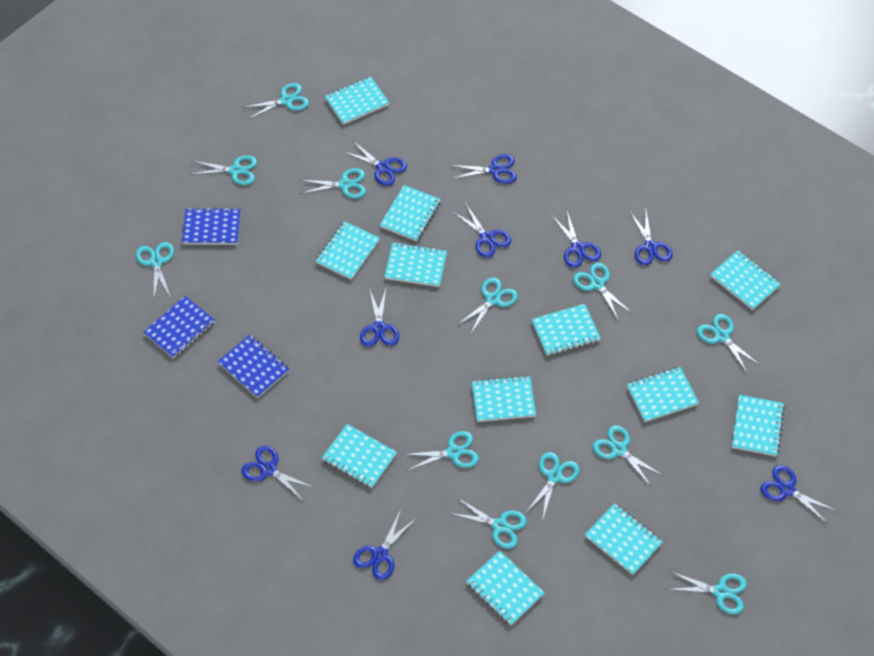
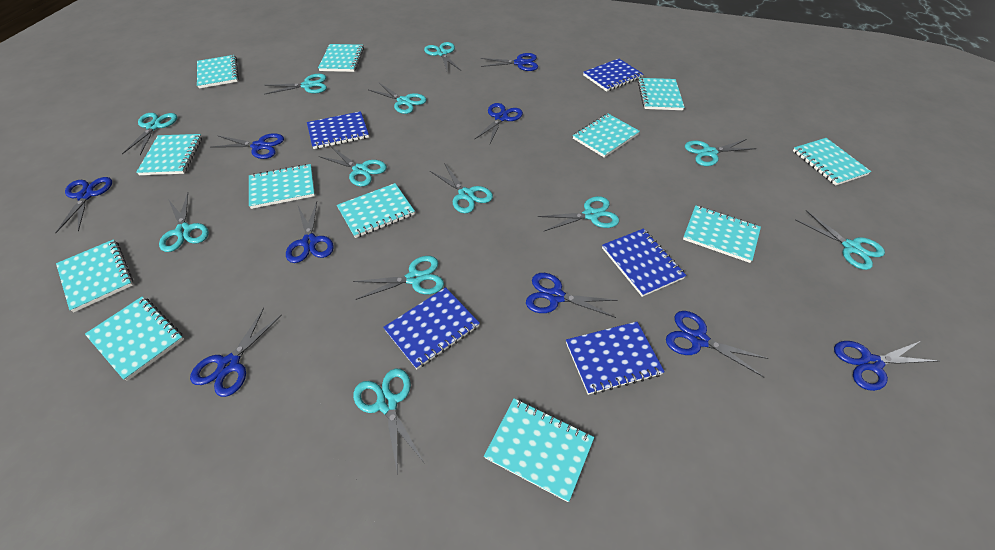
blue notebook: [143,296,215,358] [182,207,241,245] [218,335,289,398] = 3 -> [307,111,369,149] [383,287,480,369] [566,322,665,395] [583,59,644,92] [602,229,686,297] = 5

